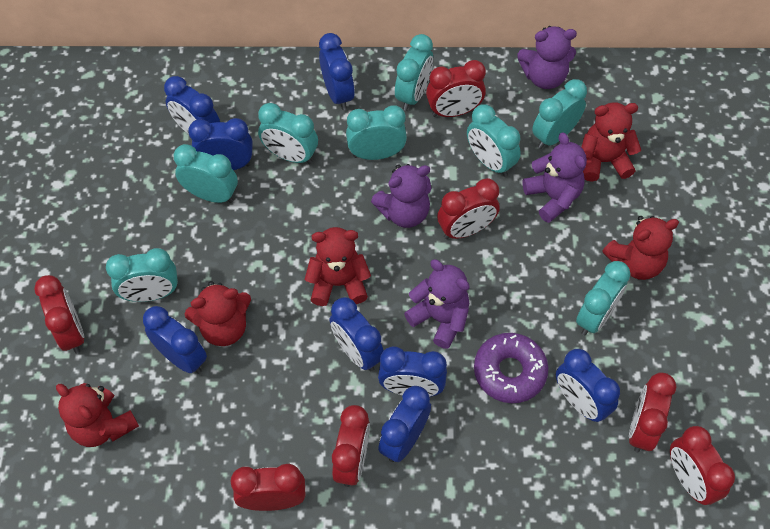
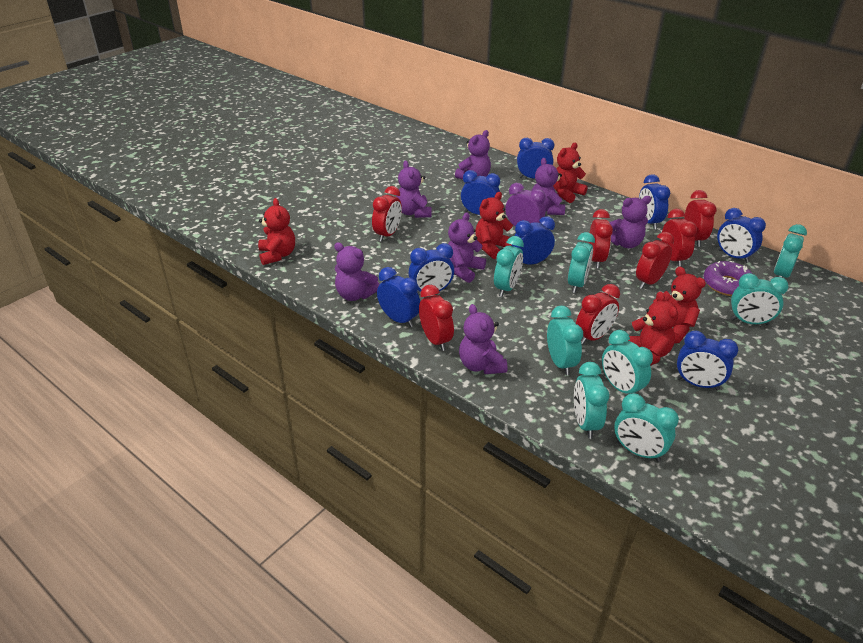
purple clock: none = 0 -> [505,183,546,227] = 1
purple teddy bear: [371,164,432,228] [404,260,470,349] [518,26,577,89] [522,133,587,223] = 4 -> [334,242,380,301] [396,161,432,218] [448,212,486,283] [455,130,491,180] [459,304,507,374] [531,158,565,215] [609,196,651,248] = 7

